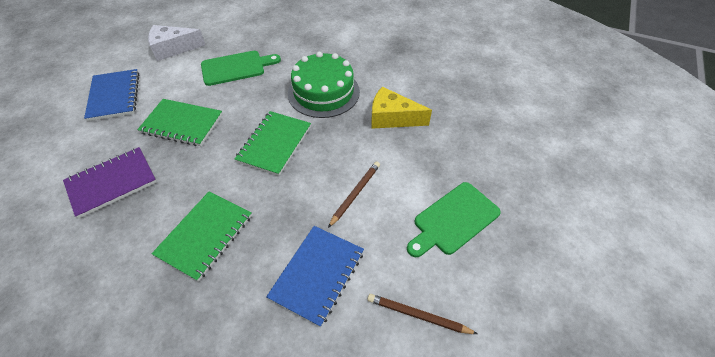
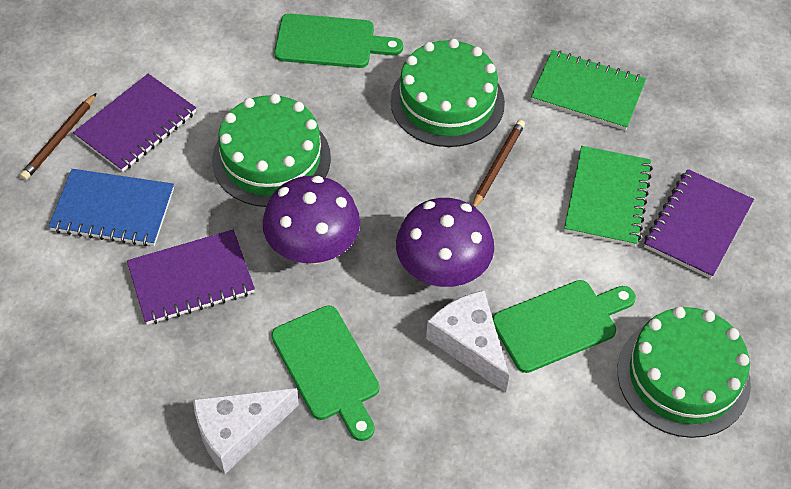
blue notebook: [84,69,139,121] [266,226,364,327] = 2 -> [49,169,174,247] = 1
green cake: [288,52,360,118] = 1 -> [212,94,331,207] [390,39,505,147] [617,307,751,438] = 3
green cutting board: [201,51,281,86] [407,182,501,257] = 2 -> [271,306,379,441] [274,14,403,68] [492,280,636,373] = 3
green notebook: [137,99,223,146] [152,192,252,282] [235,111,311,176] = 3 -> [531,50,646,131] [564,146,653,247] = 2
purple mushroom: none = 0 -> [262,176,360,264] [396,198,494,287] = 2
purple notebook: [63,147,156,219] = 1 -> [73,74,196,172] [127,230,255,325] [644,169,754,279] = 3
white cheese: [148,25,205,61] = 1 -> [193,388,299,474] [426,290,509,393] = 2
yellow cheese: [371,87,432,129] = 1 -> none = 0

